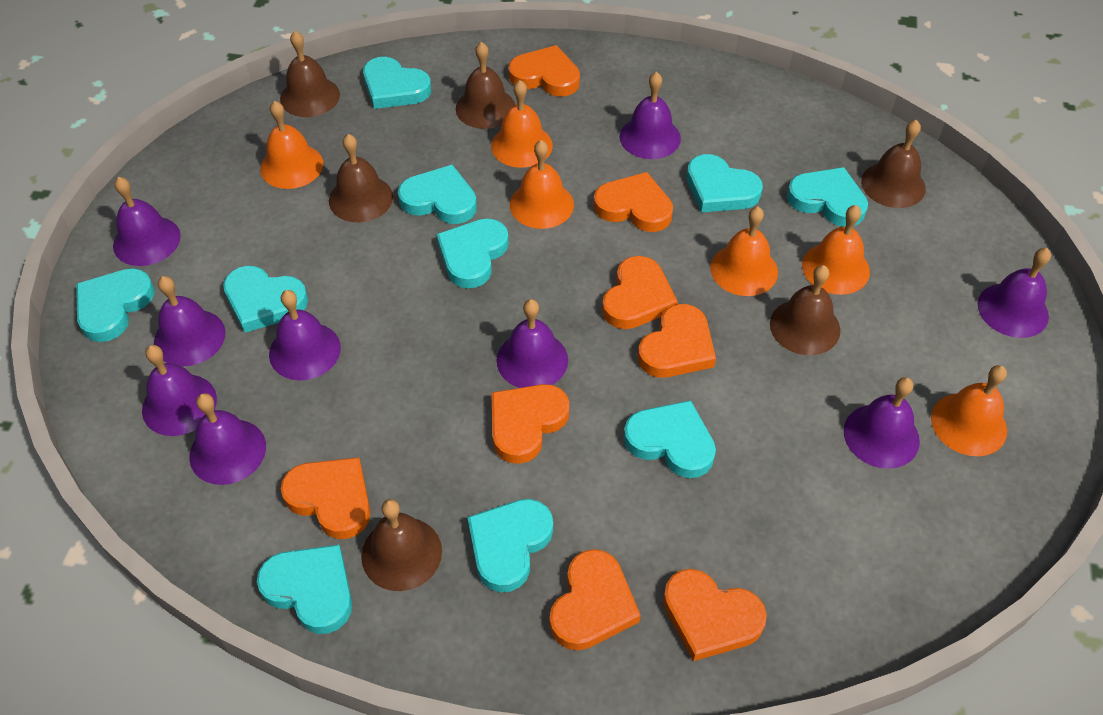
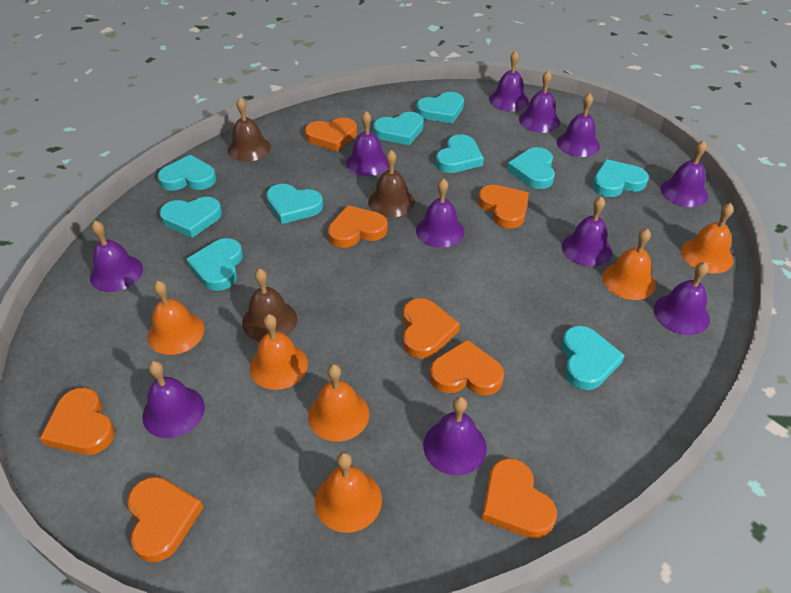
brown bell: [280,31,340,117] [329,134,393,222] [361,499,442,591] [456,42,515,129] [770,265,840,355] [861,120,926,208] = 6 -> [228,98,271,162] [242,268,297,342] [368,150,415,217] = 3
purple bell: [113,177,181,266] [142,345,217,436] [154,276,226,367] [189,393,266,485] [269,290,341,381] [497,299,568,388] [619,72,681,159] [844,377,920,469] [978,248,1051,338] = 9 -> [90,221,143,292] [142,361,205,438] [346,111,389,176] [416,178,464,248] [423,397,487,475] [489,50,529,111] [519,70,560,133] [557,93,600,157] [562,196,612,267] [654,262,710,335] [661,140,708,207] = 11

